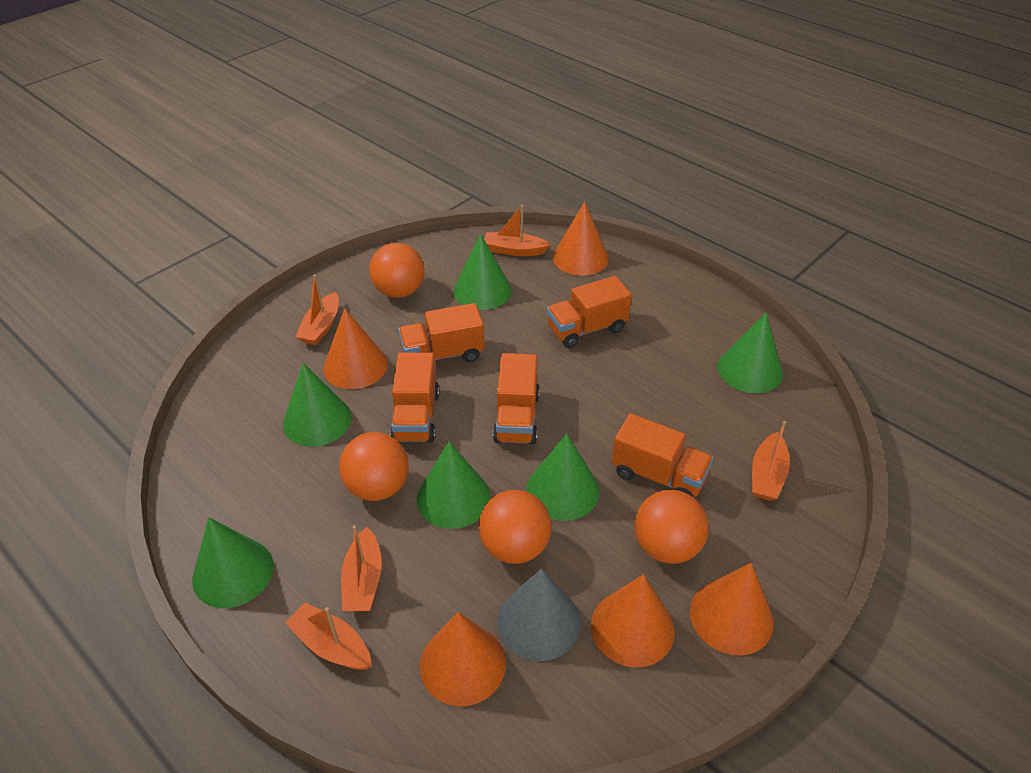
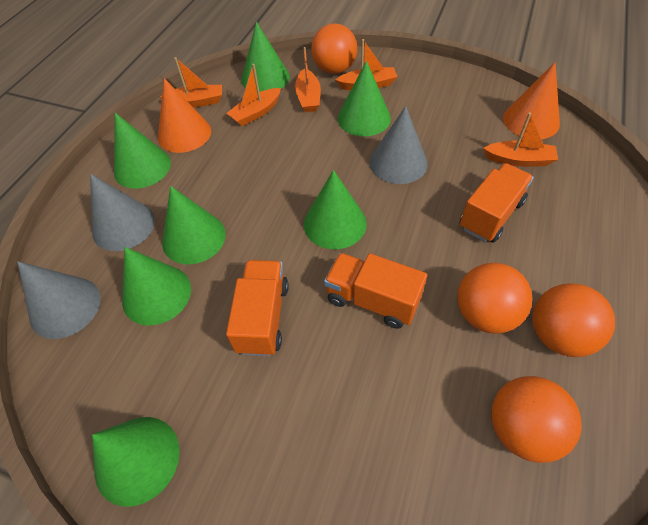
green cone: [192,517,274,608] [283,363,352,447] [417,441,490,529] [453,234,512,310] [526,433,599,521] [717,312,783,393] = 6 -> [92,417,180,507] [114,113,171,189] [122,247,191,325] [162,186,226,264] [241,22,290,92] [304,170,367,249] [338,61,391,136] = 7
grey cone: [497,569,580,661] = 1 -> [17,261,101,339] [90,174,155,251] [370,106,428,184] = 3
orange cone: [323,308,388,389] [420,612,506,706] [553,202,609,276] [591,574,675,668] [690,563,774,655] = 5 -> [158,78,211,153] [503,62,560,139] = 2
orange truck: [390,353,439,443] [398,303,485,362] [493,353,540,445] [547,276,632,348] [612,413,714,498] = 5 -> [226,260,289,356] [324,253,427,329] [459,163,534,243] = 3

